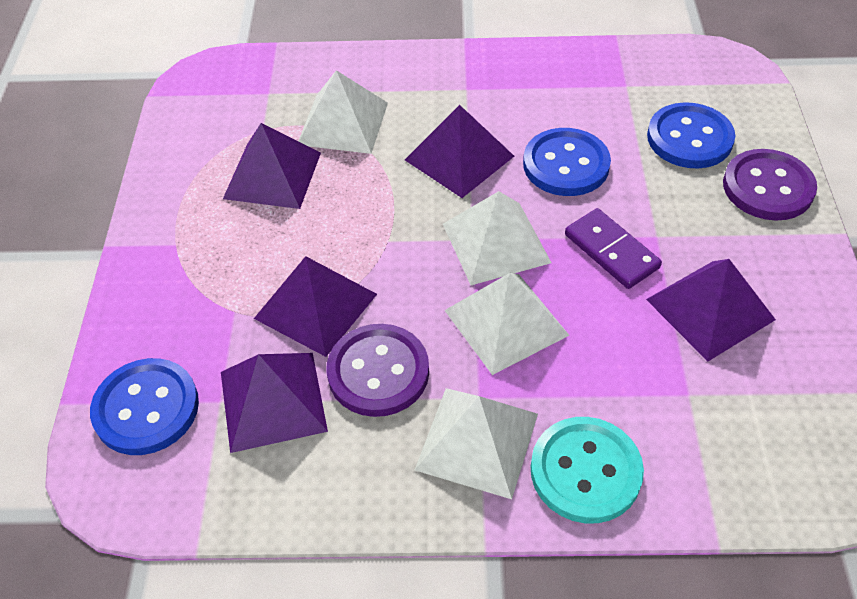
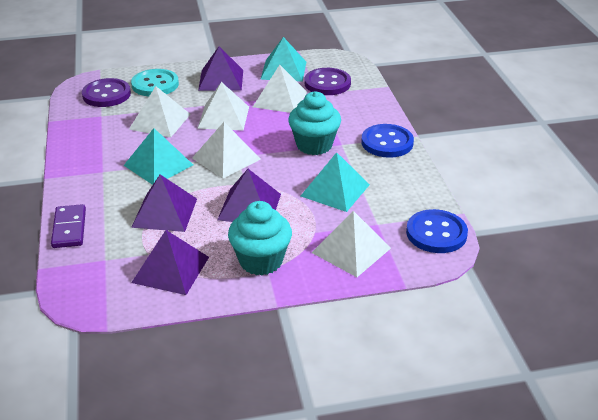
blue button: [90,358,199,455] [523,128,611,196] [647,102,735,168] = 3 -> [361,124,414,158] [406,209,468,253] = 2
purple pyramid: [221,353,328,453] [223,123,321,209] [254,256,377,357] [405,105,514,198] [646,259,776,361] = 5 -> [131,174,197,232] [131,230,209,295] [198,46,243,91] [217,169,281,222] = 4
turquoise cupcake: none = 0 -> [228,201,292,275] [288,91,341,155] = 2
turquoise pyramid: none = 0 -> [124,128,193,185] [260,37,306,82] [301,152,370,212] = 3
white pyramid: [298,70,388,154] [415,388,538,499] [443,191,551,285] [444,273,569,375] = 4 -> [129,86,191,137] [192,122,261,179] [197,82,249,130] [253,65,307,113] [311,211,391,277] = 5

